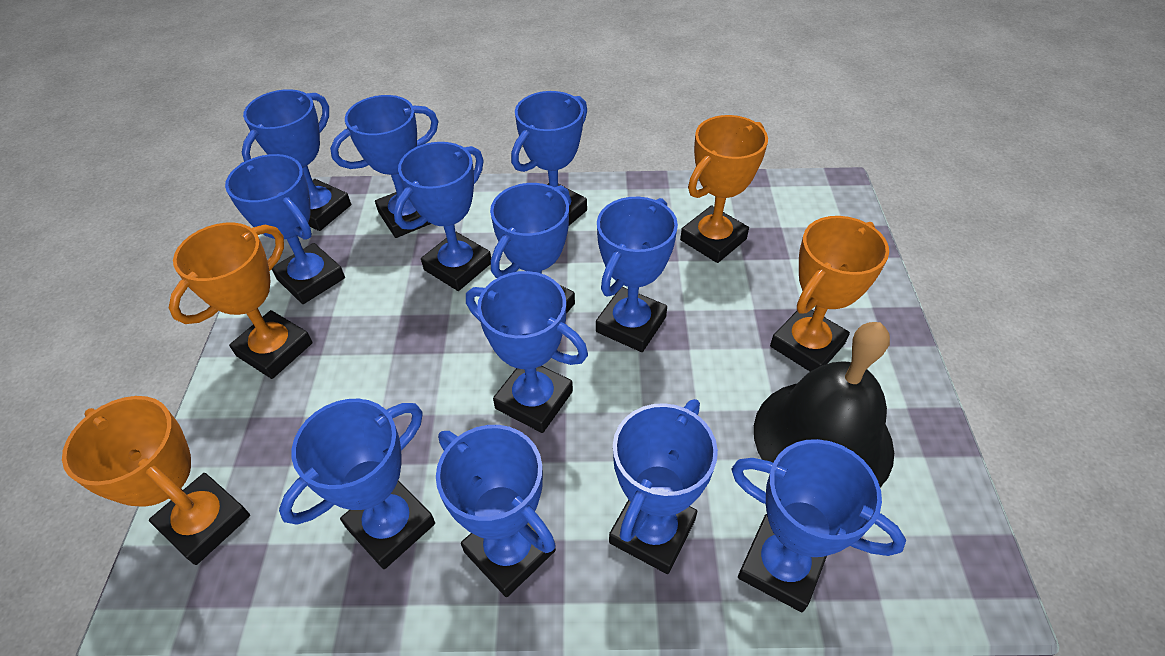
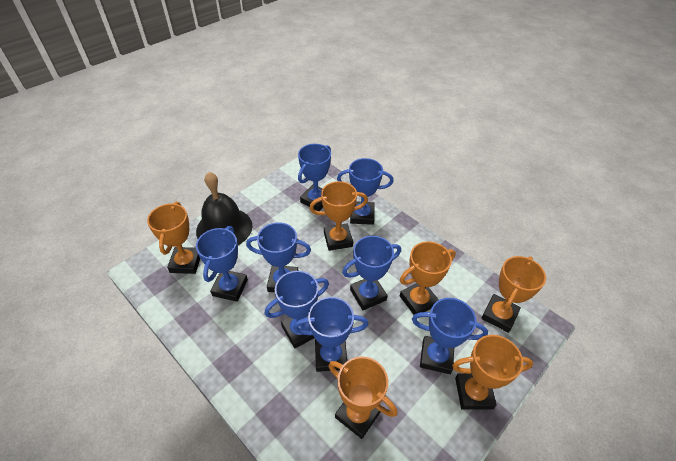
blue trophy: [225,154,345,304] [242,89,351,231] [279,399,435,569] [330,95,438,238] [393,142,491,291] [436,425,556,597] [466,271,588,433] [490,183,575,314] [511,91,587,225] [596,197,678,352] [609,399,718,574] [731,439,906,612] = 12 -> [196,226,248,302] [246,222,311,292] [265,271,329,348] [293,297,369,372] [298,144,331,211] [337,158,393,225] [342,236,401,310] [412,298,488,374] = 8
orange trophy: [62,396,250,565] [169,223,313,379] [680,115,768,263] [770,216,889,371] = 4 -> [147,202,200,274] [309,181,368,251] [328,356,397,439] [400,241,456,315] [452,335,533,410] [481,256,546,333] = 6

